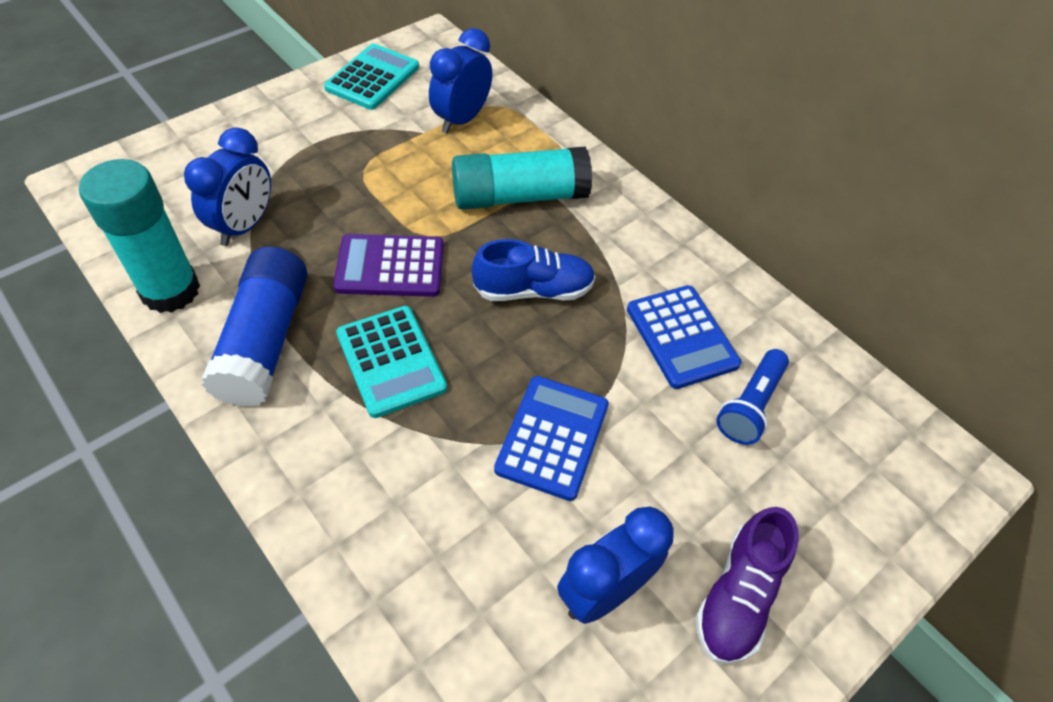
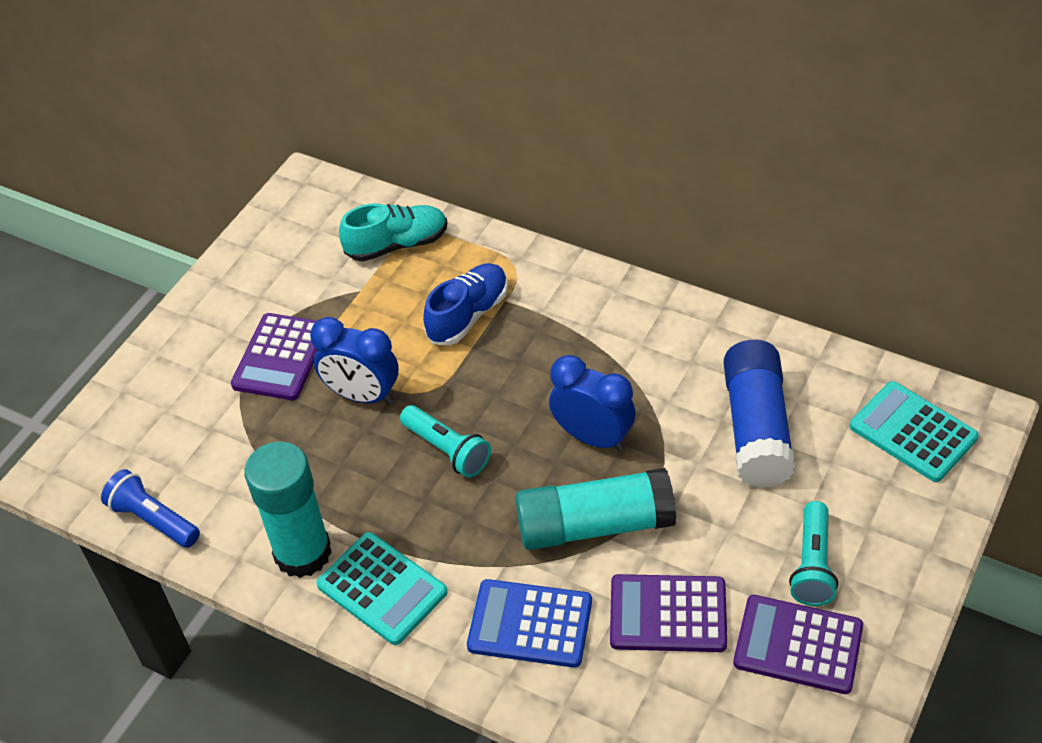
blue calculator: [494,376,609,501] [627,285,741,389] = 2 -> [467,579,592,668] = 1
blue clock: [184,127,271,246] [429,28,492,134] [557,507,674,624] = 3 -> [310,317,399,405] [549,355,636,451] = 2
purple calculator: [333,234,444,297] = 1 -> [231,313,318,400] [610,574,727,652] [733,595,863,694] = 3
purple shoe: [696,507,799,664] = 1 -> none = 0
turquoise flashlight: none = 0 -> [400,405,491,478] [789,501,838,606] = 2
turquoise shoe: none = 0 -> [339,203,447,262] = 1

